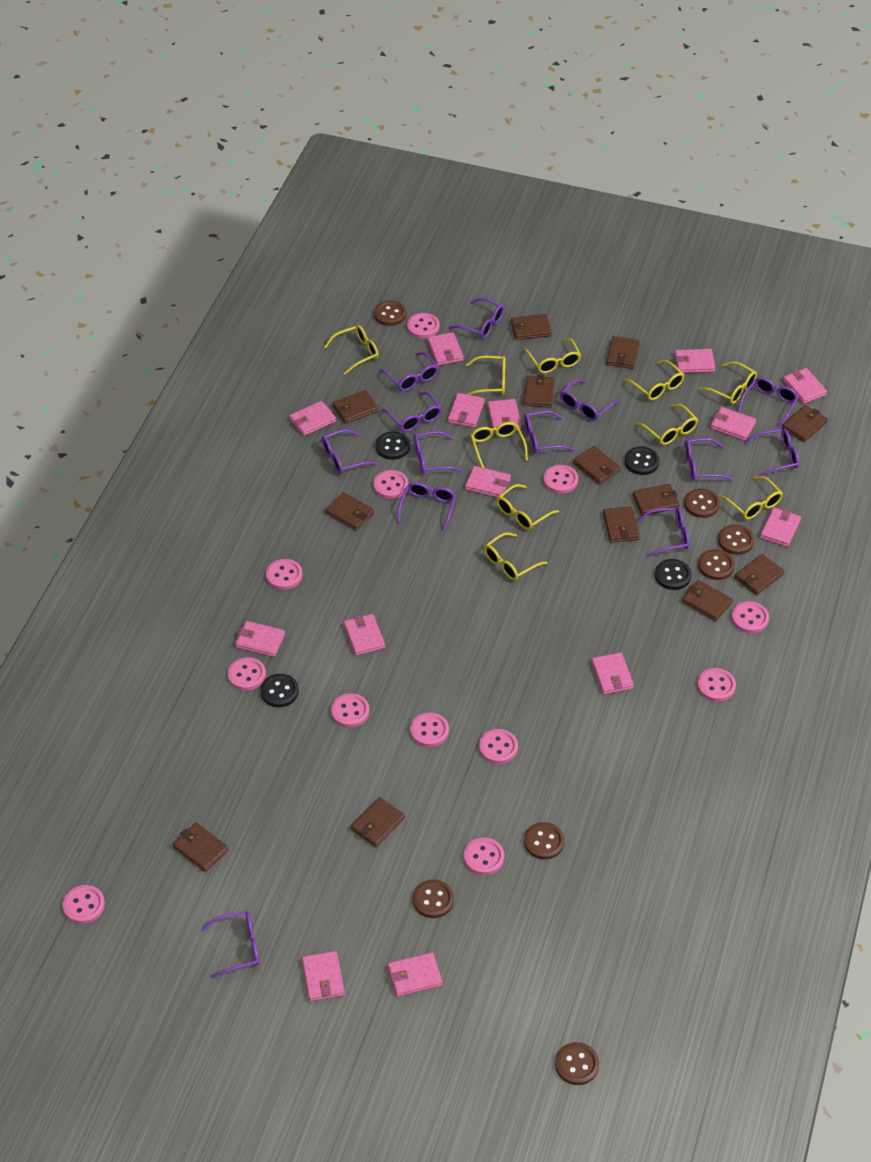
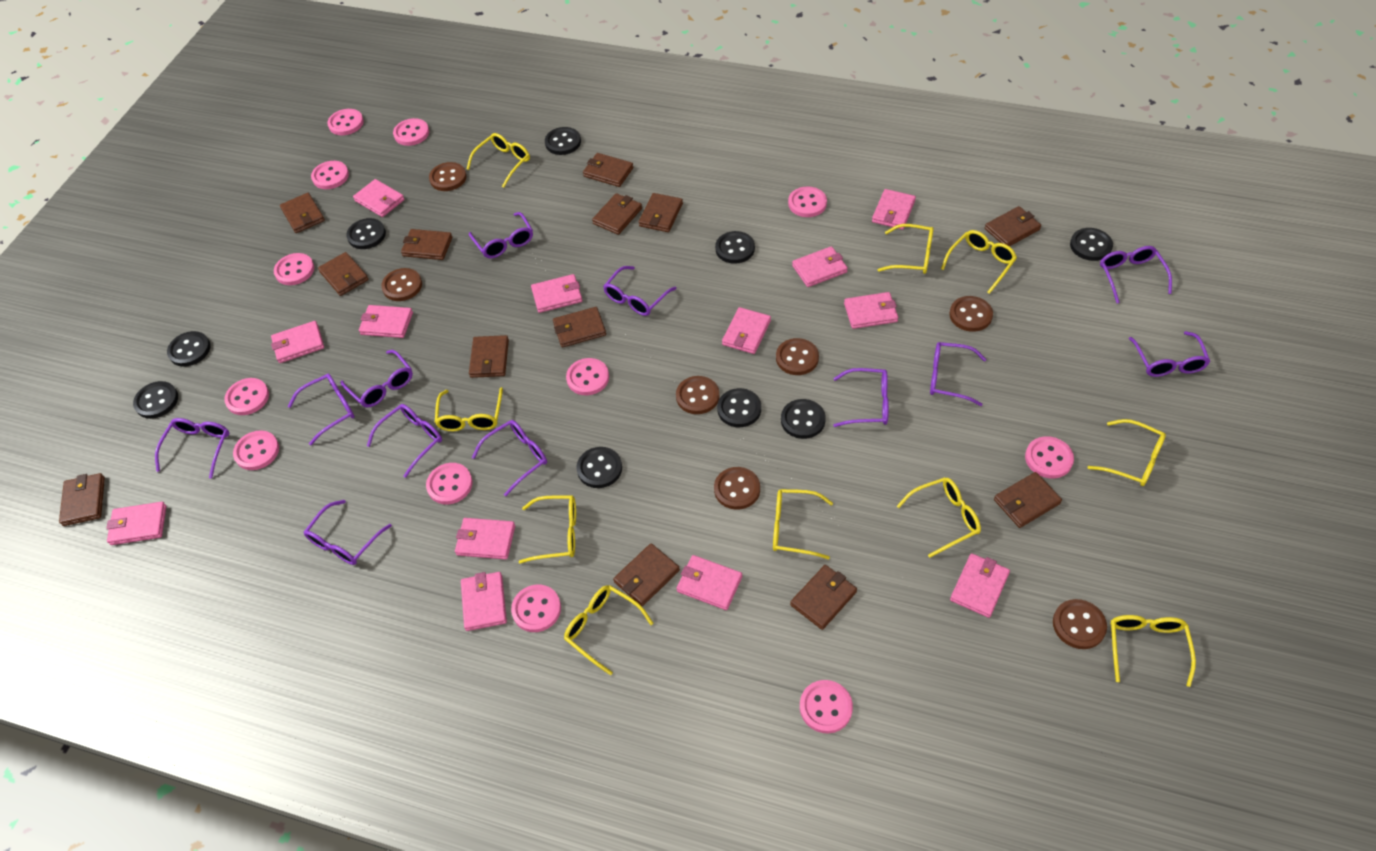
black button: [260,674,299,707] [376,432,410,460] [625,446,660,475] [655,559,692,590] = 4 -> [133,381,178,419] [167,331,210,367] [346,218,386,249] [545,127,581,155] [577,447,622,488] [715,231,755,264] [717,388,761,427] [781,399,826,439] [1070,228,1113,261] = 9
pink wallet: [235,621,285,657] [289,401,336,436] [302,951,345,1001] [344,614,385,656] [388,952,442,997] [427,332,464,366] [448,393,485,428] [465,466,511,497] [487,399,522,432] [591,653,634,694] [675,349,715,373] [710,407,756,441] [760,507,801,547] [783,368,827,404] = 14 -> [106,502,167,545] [271,321,324,363] [353,179,405,217] [359,305,413,338] [455,518,515,559] [461,572,507,631] [531,274,582,313] [676,555,742,610] [722,307,771,354] [792,246,848,287] [844,292,898,329] [872,189,916,230] [950,553,1010,618] = 13
purple glasses: [201,911,259,978] [321,429,377,474] [379,352,439,391] [382,392,442,432] [398,482,456,532] [413,431,463,474] [449,298,504,338] [524,411,574,453] [560,379,620,421] [637,507,689,557] [684,438,733,481] [738,377,798,428] [745,429,799,476] = 13 -> [155,418,229,479] [288,374,355,445] [304,500,392,565] [340,350,413,407] [367,404,442,478] [469,212,533,258] [472,420,547,496] [603,266,677,316] [833,368,889,427] [930,342,987,406] [1100,246,1172,303] [1129,331,1210,377] = 12

